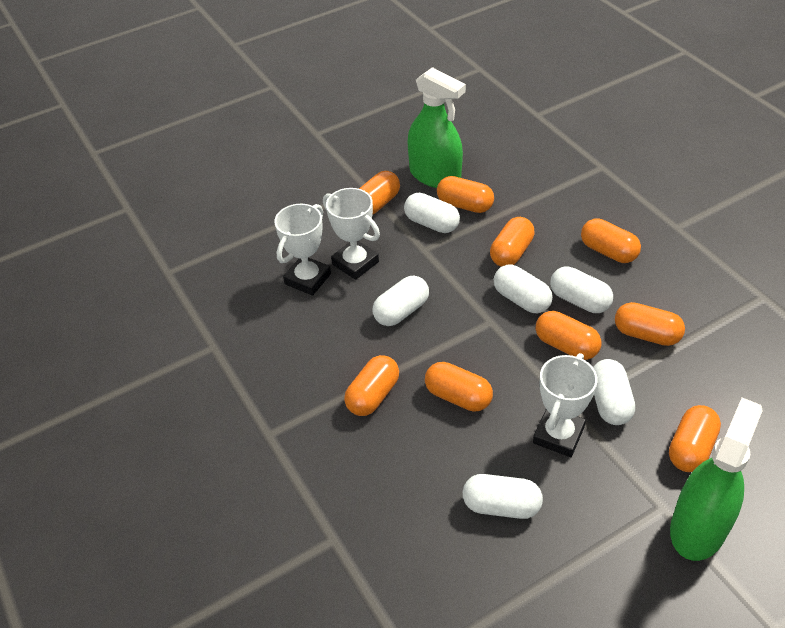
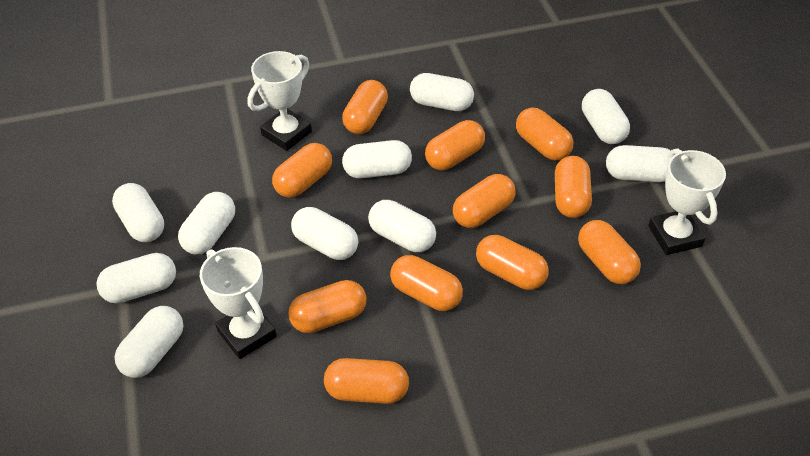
green spray bottle: [408,67,466,188] [670,398,763,561] = 2 -> none = 0
orange capsule: [344,355,399,416] [359,171,400,214] [425,362,493,412] [437,176,494,213] [490,217,535,267] [536,311,601,360] [581,218,641,263] [615,302,685,346] [669,405,721,472] = 9 -> [272,143,332,198] [288,280,367,333] [324,358,409,404] [342,80,388,134] [390,255,463,311] [425,120,485,170] [453,174,515,228] [476,235,549,290] [516,108,573,161] [555,156,592,218] [578,220,641,284] = 11
white capsule: [372,276,429,326] [404,193,460,233] [463,474,543,519] [494,264,553,313] [550,266,613,313] [593,359,635,425] = 6 -> [96,253,176,303] [112,183,164,242] [115,306,184,378] [178,192,235,254] [291,207,358,260] [342,140,412,178] [368,200,436,252] [410,73,474,111] [582,89,630,144] [606,145,671,182] = 10

